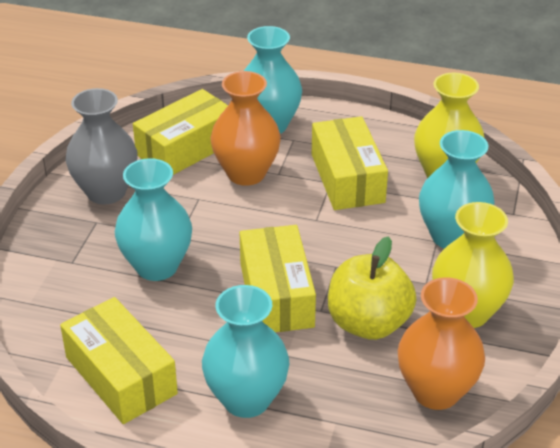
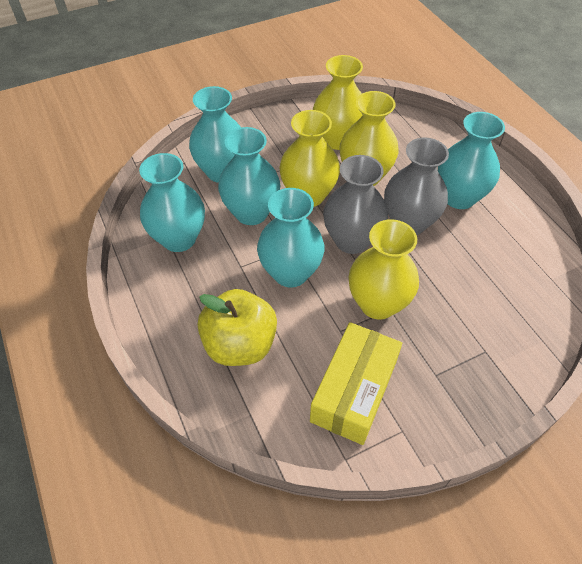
grey vase: [66,88,138,205] = 1 -> [323,155,388,254] [384,138,449,235] = 2
orange vase: [210,71,281,186] [398,277,485,410] = 2 -> none = 0
turquoise vase: [115,158,192,281] [202,285,289,418] [244,26,302,134] [419,130,494,249] = 4 -> [139,153,205,252] [189,86,241,183] [218,127,280,225] [257,188,325,287] [438,112,505,209] = 5
yellow box: [60,297,178,424] [133,89,228,175] [240,225,316,332] [312,116,388,210] = 4 -> [310,322,402,445] = 1
yellow vase: [414,73,484,178] [432,202,514,328] = 2 -> [279,110,340,207] [313,55,363,150] [339,91,399,186] [348,219,419,320] = 4

